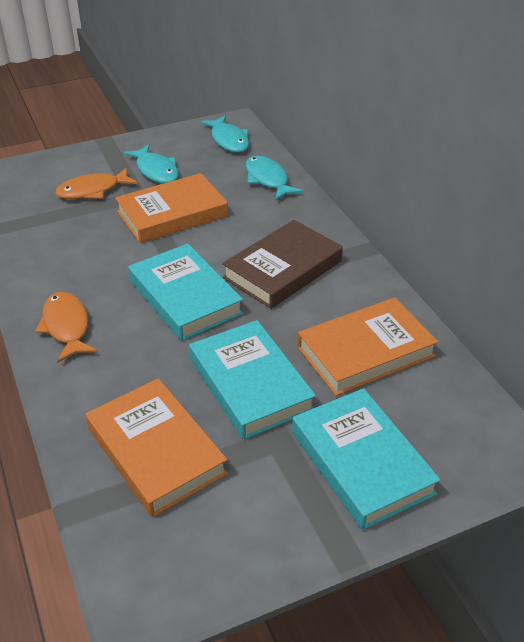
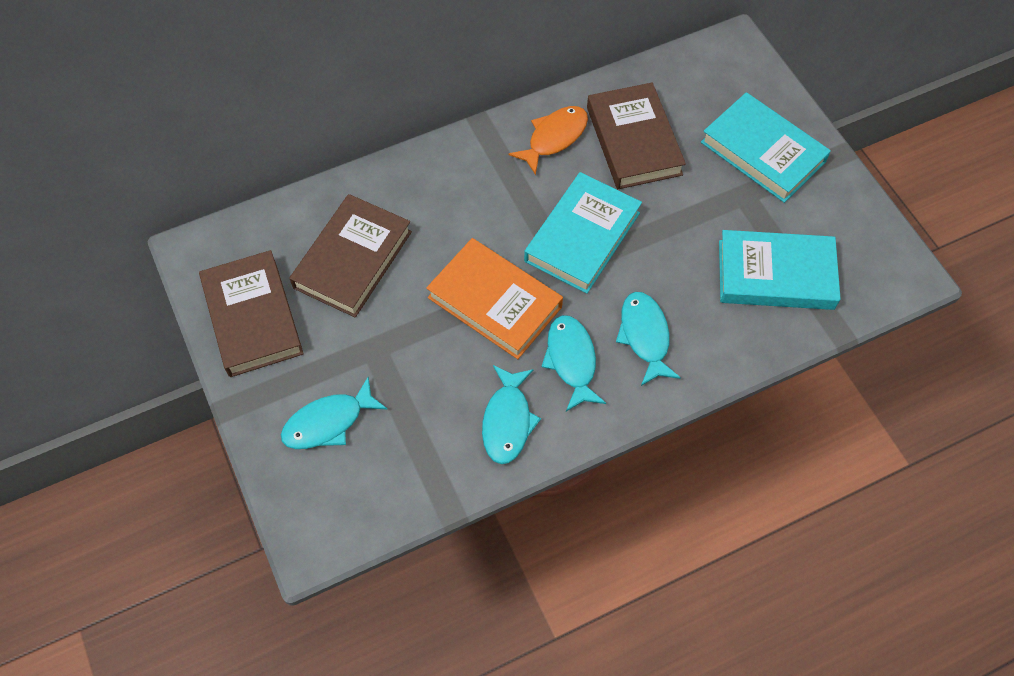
brown book: [222,220,343,309] = 1 -> [199,250,304,377] [289,194,412,318] [587,83,686,189] = 3
orange book: [86,378,228,517] [115,173,228,243] [297,298,438,396] = 3 -> [426,238,563,359] = 1
orange fish: [35,292,98,363] [55,167,138,199] = 2 -> [508,106,588,175] = 1
turquoise fish: [123,144,179,184] [200,115,249,153] [245,155,303,200] = 3 -> [281,377,388,449] [482,365,541,464] [542,315,606,411] [616,292,681,386] = 4

